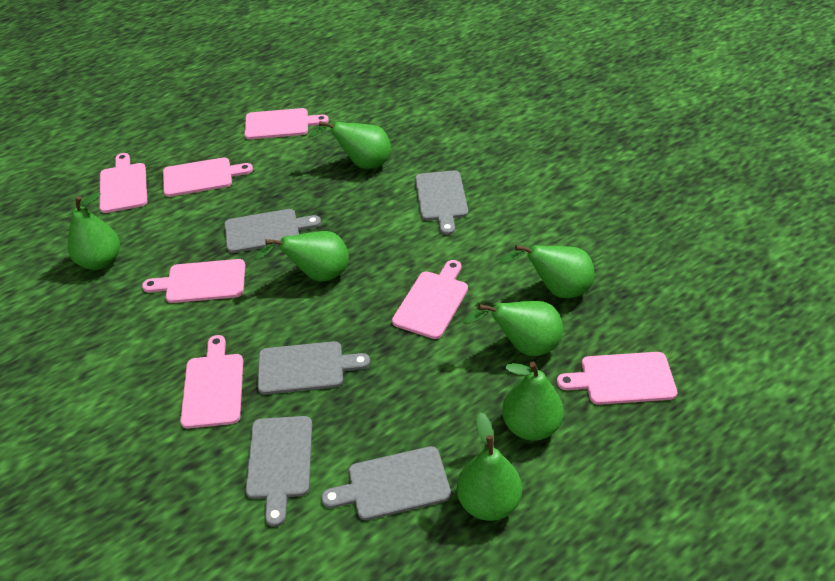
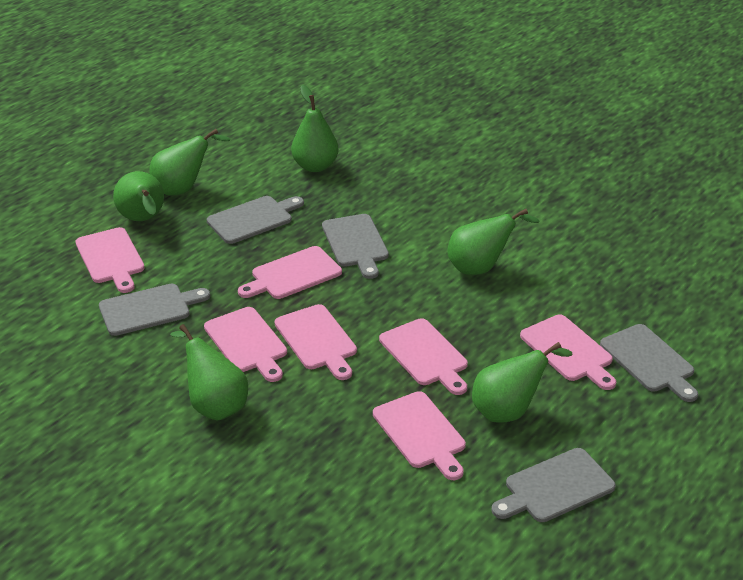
green pear: [68,192,120,270] [254,231,349,282] [308,121,391,169] [457,413,522,521] [463,301,563,356] [500,245,595,298] [502,361,564,441] = 7 -> [113,171,164,221] [149,129,231,196] [170,324,248,421] [291,85,338,172] [447,209,540,275] [472,342,572,423] = 6

